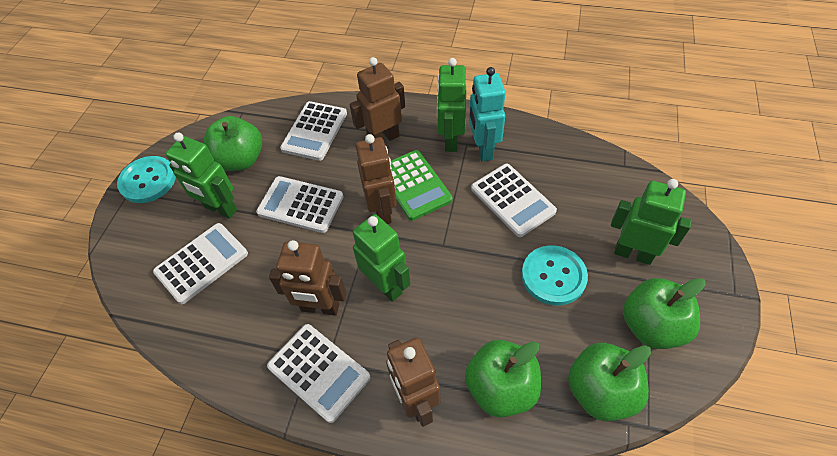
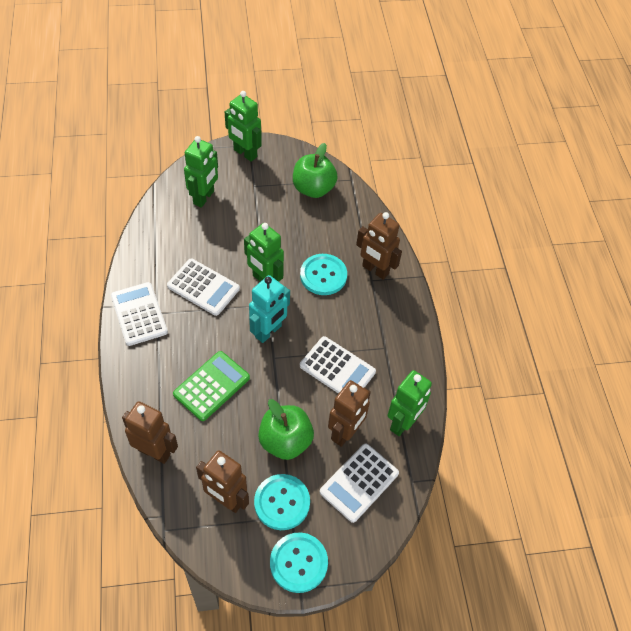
green apple: [204,116,262,171] [465,340,541,418] [568,343,651,421] [623,278,705,349] = 4 -> [258,399,314,460] [293,143,338,198] = 2
turquoise button: [117,156,176,203] [522,245,588,306] = 2 -> [254,474,310,530] [270,532,328,593] [300,254,347,295] = 3
white calculator: [153,223,248,304] [256,176,344,233] [267,324,370,423] [280,101,347,161] [471,164,557,237] = 5 -> [111,282,168,346] [167,259,240,316] [300,336,376,394] [320,443,399,523] = 4

